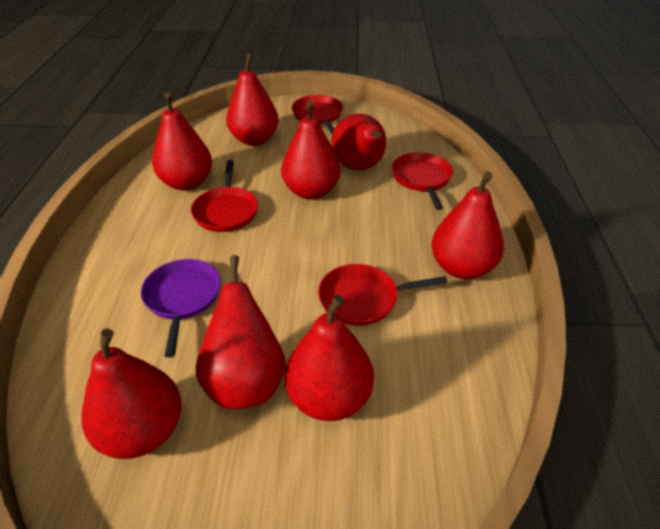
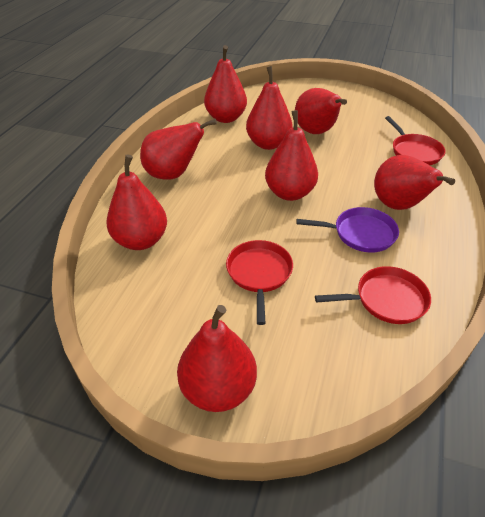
red pan: [191,160,258,232] [292,95,343,134] [318,264,448,326] [392,152,453,210] = 4 -> [226,240,293,325] [315,266,431,324] [385,116,446,165] = 3

